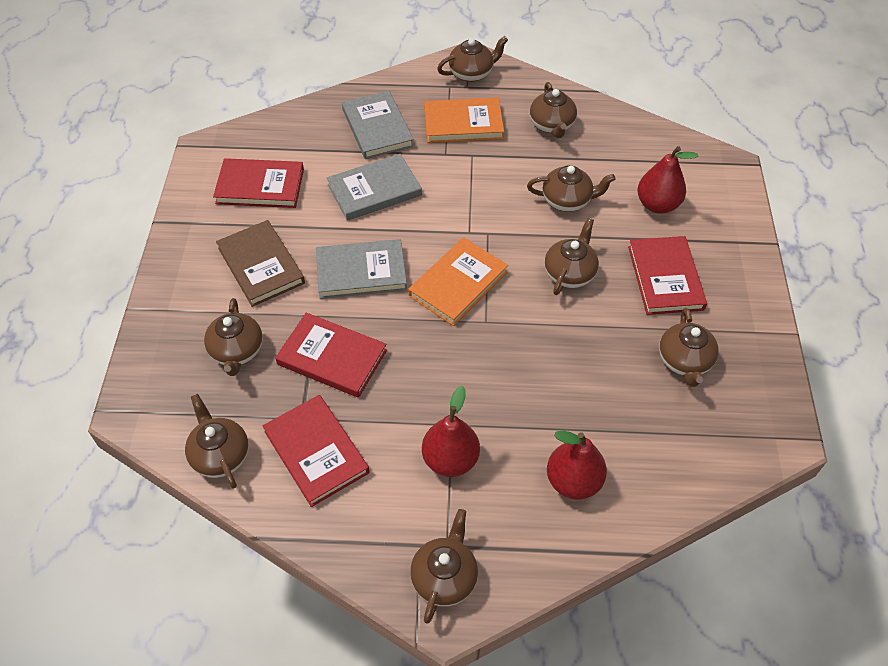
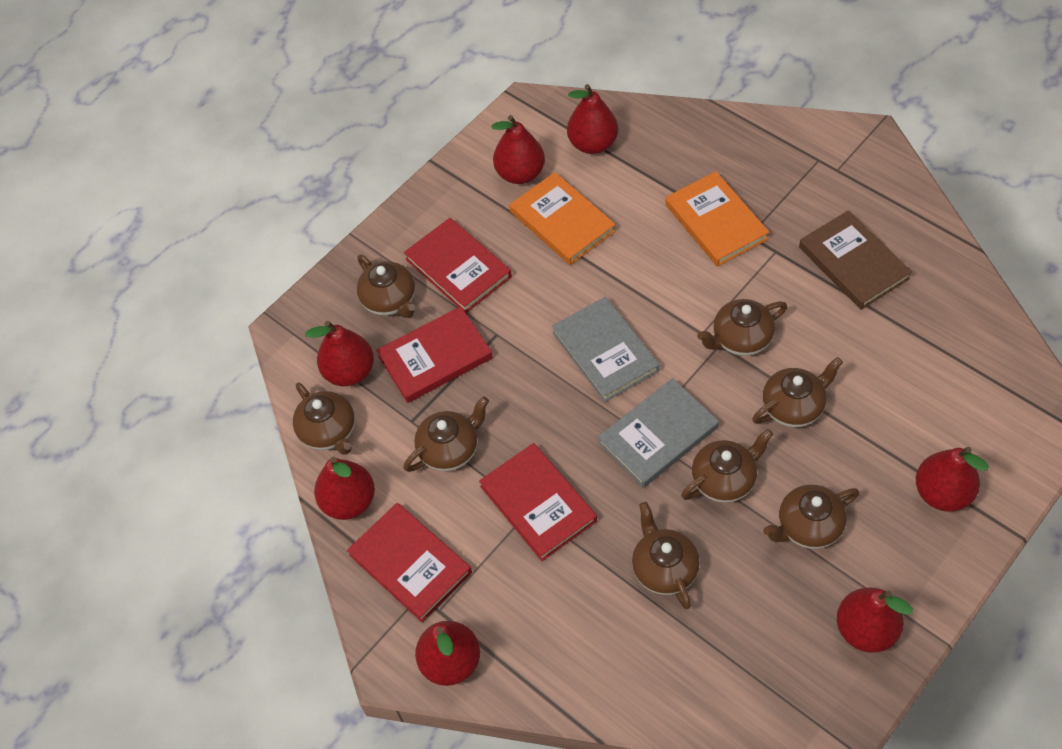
grey book: [316,239,407,299] [327,154,422,221] [342,91,414,159] = 3 -> [552,297,660,402] [598,378,719,488] = 2
red pear: [422,385,480,477] [547,431,607,500] [637,146,698,214] = 3 -> [305,321,374,386] [314,457,375,520] [415,621,480,686] [492,115,545,184] [567,84,618,154] [837,588,913,653] [916,447,989,512] = 7

